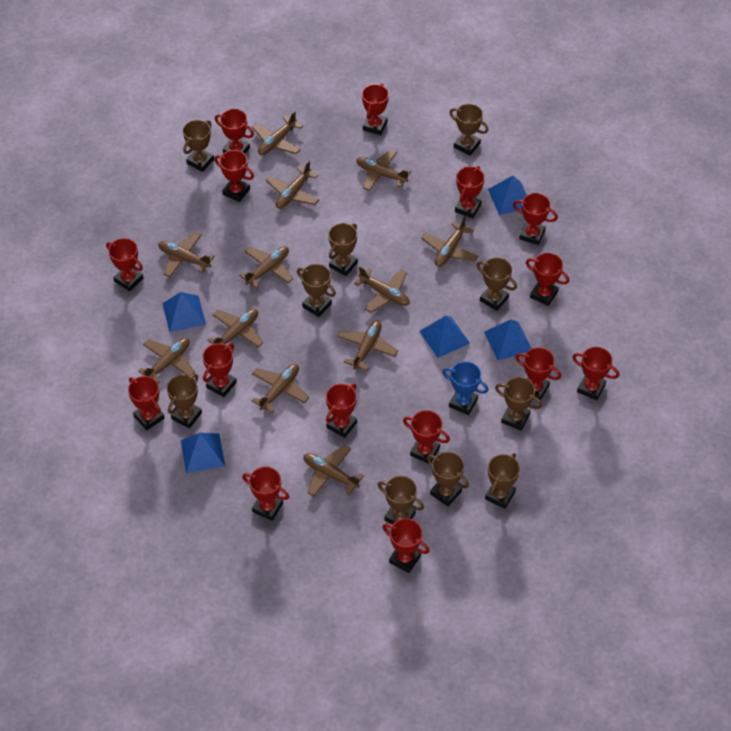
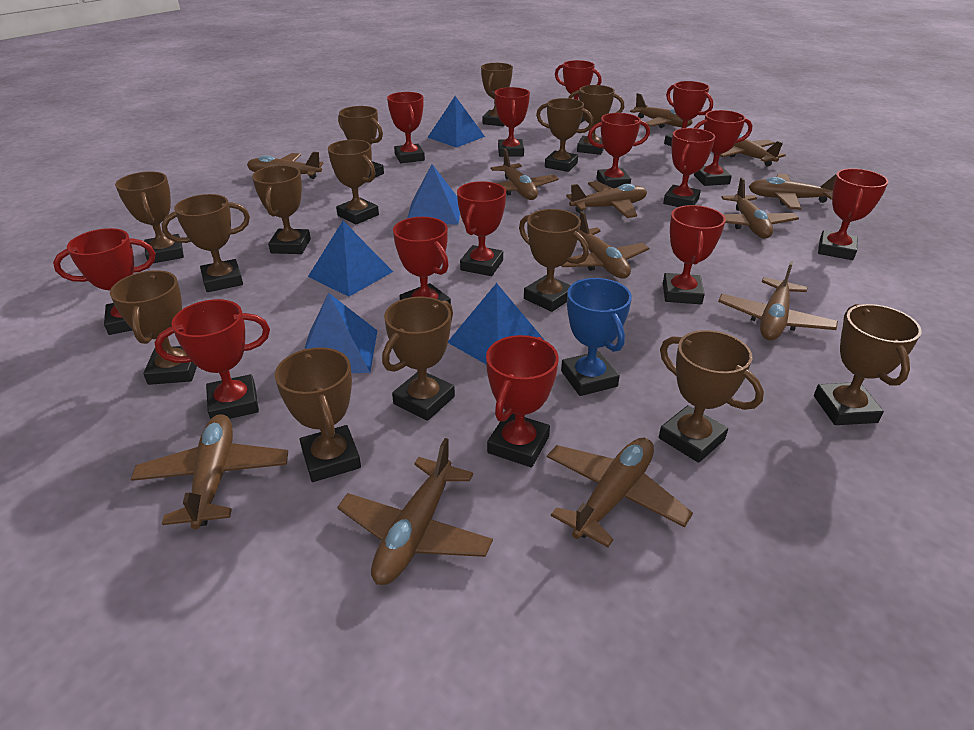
brown trophy: [167,374,202,429] [183,120,214,172] [297,264,336,317] [328,223,358,276] [378,476,424,525] [427,452,469,506] [449,104,489,155] [477,257,517,311] [485,453,520,509] [495,377,543,431] = 10 -> [110,270,197,385] [115,171,184,263] [162,194,250,292] [252,165,311,254] [275,347,361,482] [328,140,379,225] [338,106,384,178] [382,297,455,421] [481,63,513,126] [519,209,589,312] [536,98,594,172] [568,85,624,155] [659,330,764,463] [814,304,922,425] = 14
red trophy: [106,238,144,292] [128,376,165,430] [202,343,237,397] [214,150,254,202] [215,109,254,154] [242,466,289,521] [326,384,357,438] [362,84,389,135] [382,518,430,573] [403,410,450,464] [455,166,485,218] [513,193,558,245] [515,347,561,400] [526,253,569,306] [572,347,619,400] = 15 -> [53,228,155,335] [155,299,270,419] [387,92,425,163] [393,217,451,304] [457,181,506,276] [486,335,559,467] [495,87,530,157] [555,60,602,123] [588,113,650,188] [663,128,715,207] [663,205,726,304] [664,81,713,146] [694,110,752,186] [818,168,889,260] = 14

